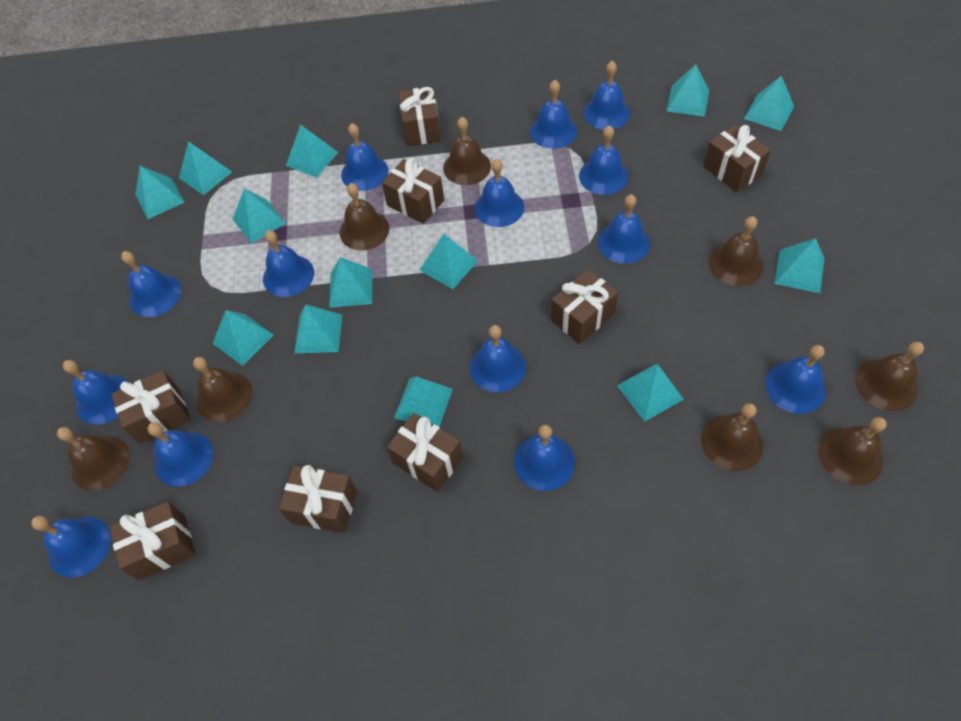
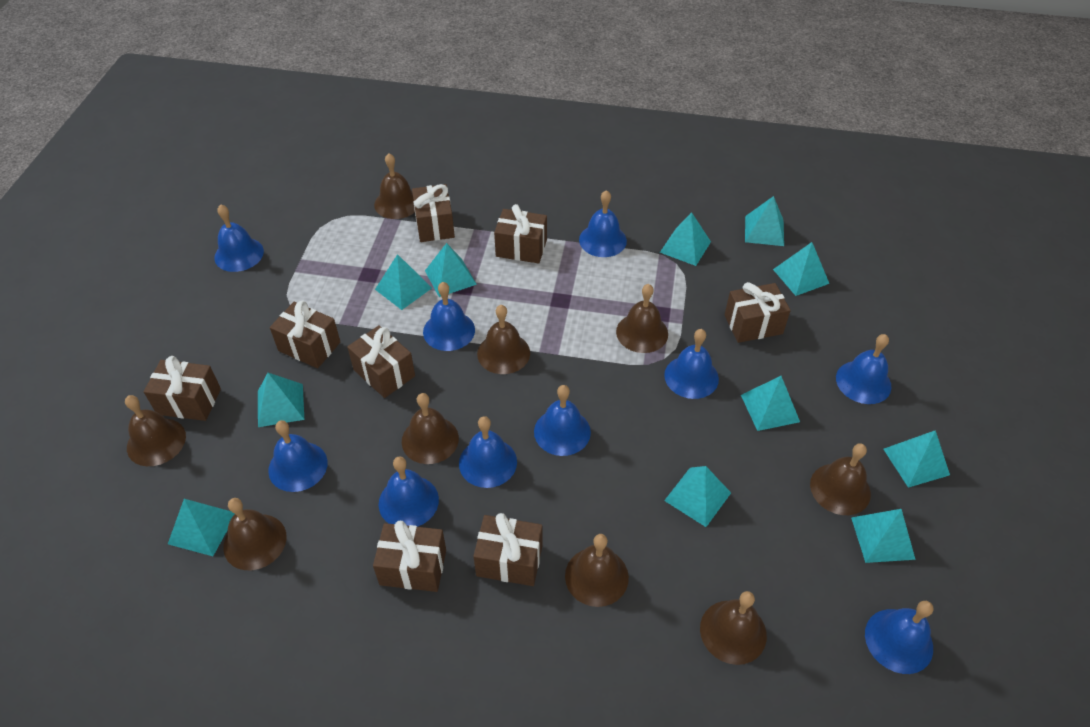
blue bell: [31,516,111,578] [63,360,128,425] [121,251,181,317] [147,422,213,487] [263,230,314,297] [341,123,389,191] [470,325,526,392] [474,158,524,227] [514,425,575,491] [530,80,577,149] [579,125,629,195] [583,61,630,130] [598,194,650,264] [765,345,826,414] = 14 -> [215,204,264,272] [268,420,328,492] [378,457,439,527] [423,282,475,351] [459,416,517,488] [534,385,591,456] [579,190,627,257] [664,329,719,399] [836,334,892,404] [865,601,933,674] = 10
brown bell: [57,427,130,491] [193,357,253,422] [340,183,389,250] [443,117,491,185] [701,403,763,471] [708,216,763,286] [818,417,887,485] [855,342,924,411] = 8 -> [125,395,186,466] [223,498,287,570] [374,153,415,219] [402,393,459,464] [477,305,530,374] [565,534,629,607] [616,284,668,353] [700,591,767,665] [810,443,871,515] = 9
turquoise pyramid: [135,166,185,219] [179,141,232,195] [212,310,274,366] [233,189,286,244] [286,124,338,178] [294,304,342,353] [329,257,372,308] [394,376,453,427] [420,234,478,289] [617,364,684,422] [667,64,709,117] [744,75,794,131] [774,238,824,293] = 13 -> [168,499,235,556] [258,373,304,427] [375,254,432,310] [425,243,477,297] [660,212,711,266] [664,466,731,527] [741,376,800,431] [745,196,784,246] [773,242,829,296] [851,509,916,563] [883,430,950,488] = 11

